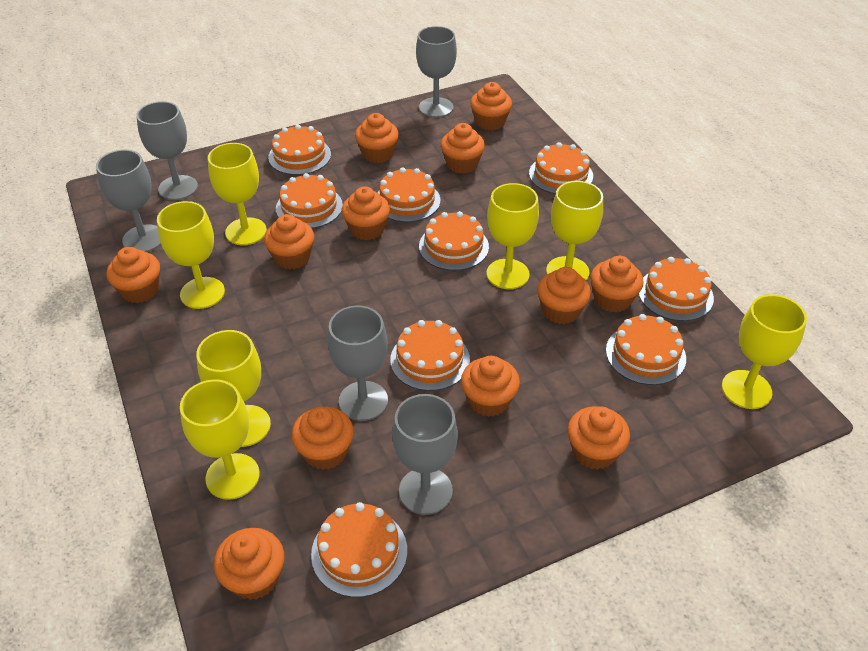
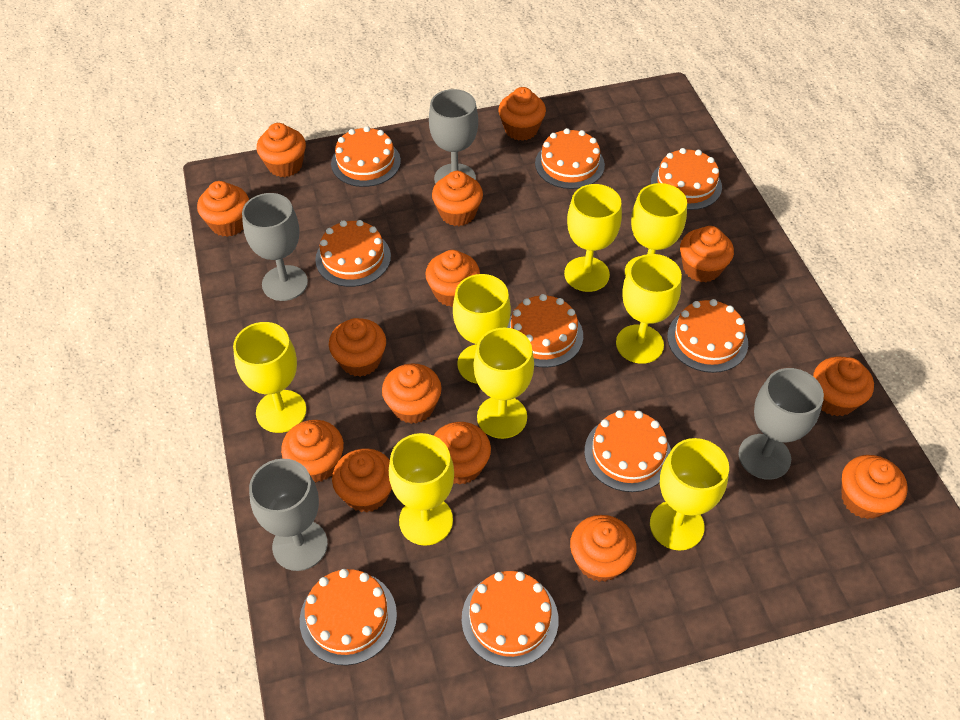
grey goblet: [96,150,161,252] [136,101,198,200] [328,306,388,421] [392,394,458,515] [416,26,457,118] = 5 -> [242,193,308,301] [249,459,328,571] [429,89,478,184] [738,368,824,480] = 4
orange cupcake: [107,247,160,303] [214,528,284,600] [264,214,314,269] [291,407,354,470] [342,186,390,240] [355,113,399,163] [441,123,485,174] [461,356,520,417] [470,82,512,130] [537,267,591,324] [568,406,630,470] [590,256,644,313] = 12 -> [197,181,249,237] [257,123,306,177] [281,420,344,482] [329,318,386,377] [332,449,392,513] [382,363,442,424] [425,250,480,307] [432,171,483,226] [434,422,491,485] [498,87,546,141] [570,515,637,582] [680,226,734,282] [813,356,874,417] [842,455,908,519] = 14
yellow goblet: [157,201,225,309] [180,379,260,500] [196,330,271,447] [208,143,267,245] [487,183,539,289] [546,181,603,281] [722,294,807,409] = 7 -> [233,322,306,433] [389,433,454,546] [453,274,511,384] [474,327,534,439] [564,184,622,292] [616,254,682,364] [625,183,687,277] [650,438,729,551] = 8

